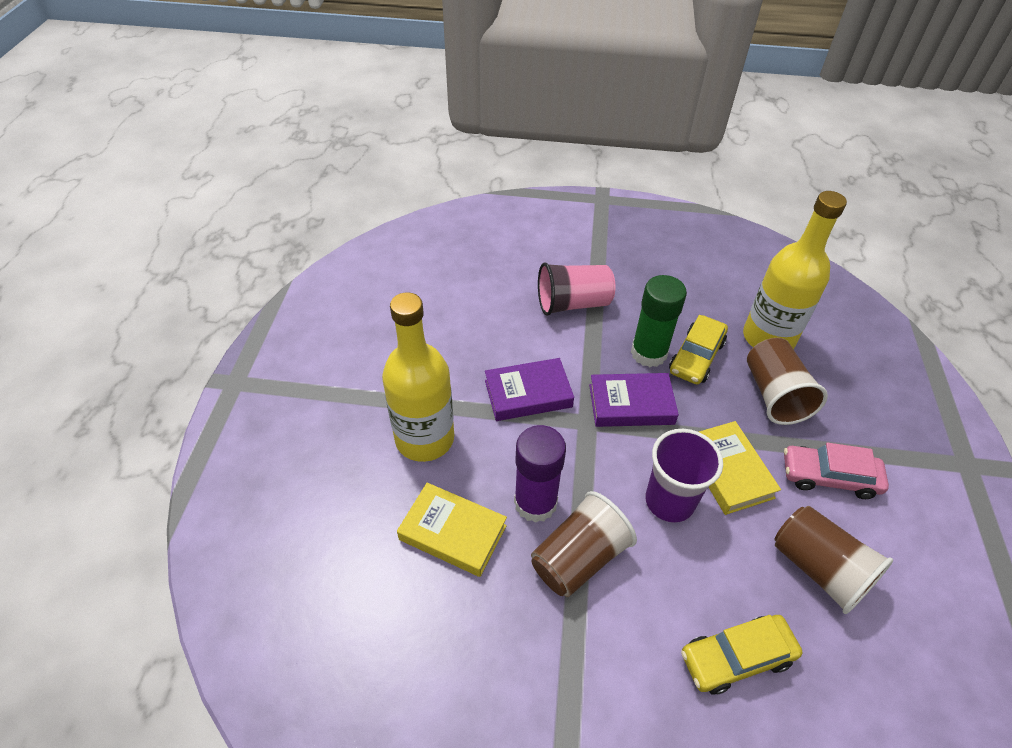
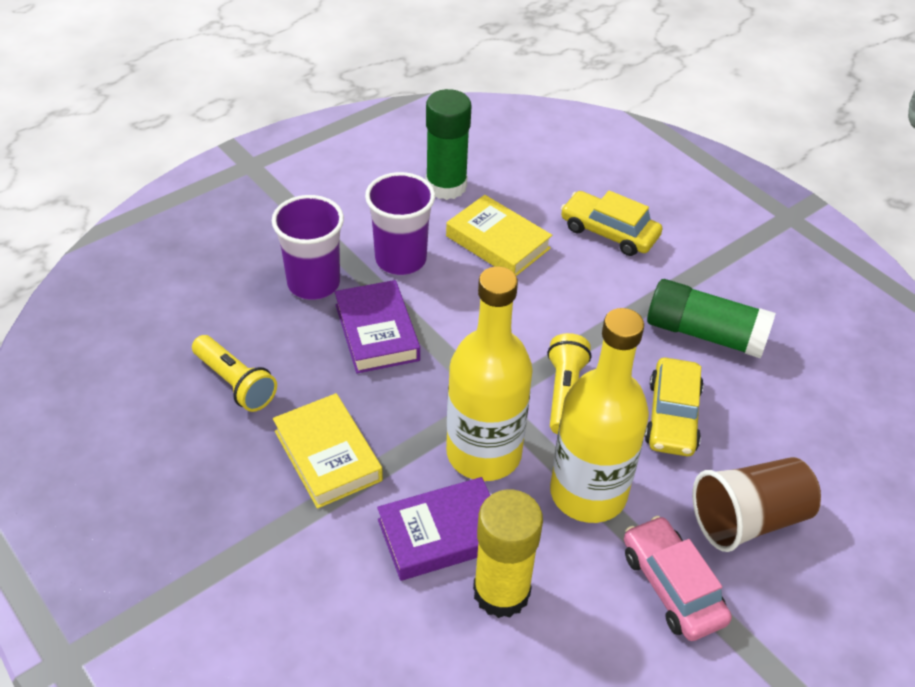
brown cup: [531,491,637,597] [747,338,828,425] [775,506,893,614] = 3 -> [692,457,821,552] = 1
green glue stick: [631,275,687,367] = 1 -> [426,89,471,200] [647,279,776,359] = 2
pink cup: [538,262,615,316] = 1 -> none = 0
purple cup: [645,429,723,523] = 1 -> [272,195,344,300] [365,172,435,275] = 2
purple glue stick: [514,425,566,523] = 1 -> none = 0
yellow flashlight: none = 0 -> [192,335,277,412] [547,333,591,434] = 2
yellow glue stick: none = 0 -> [473,489,543,618] = 1

